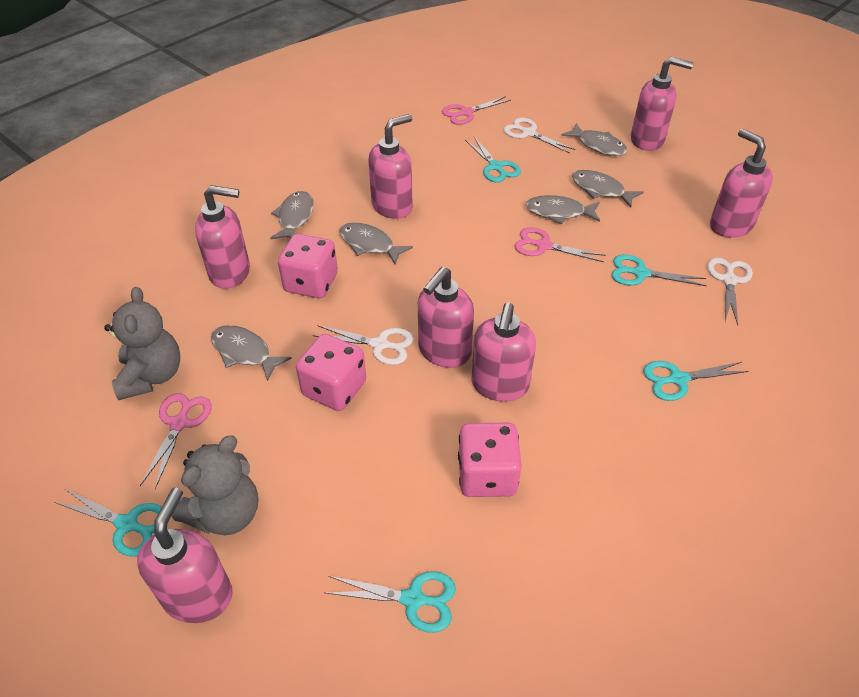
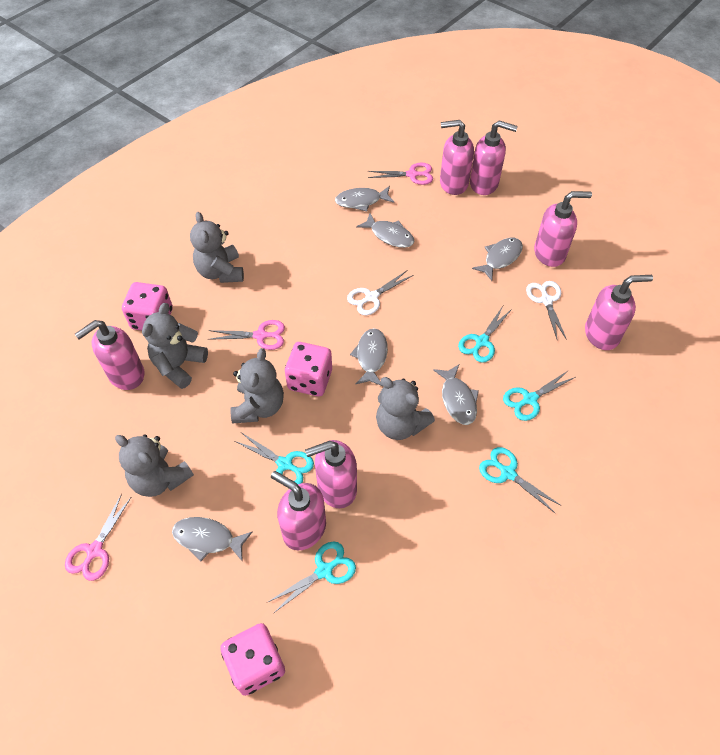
grey teddy bear: [104,287,180,400] [171,435,258,535] = 2 -> [115,434,194,497] [142,303,208,389] [190,212,244,283] [230,348,284,424] [376,377,435,440] = 5
white scissors: [313,325,413,365] [503,118,575,154] [707,257,753,325] = 3 -> [347,271,414,315] [526,281,567,341] = 2

